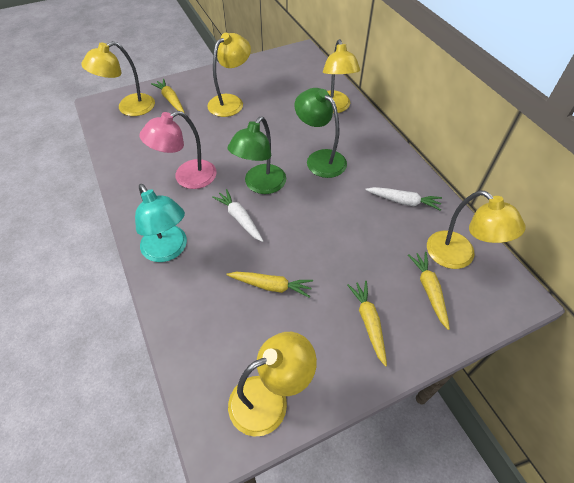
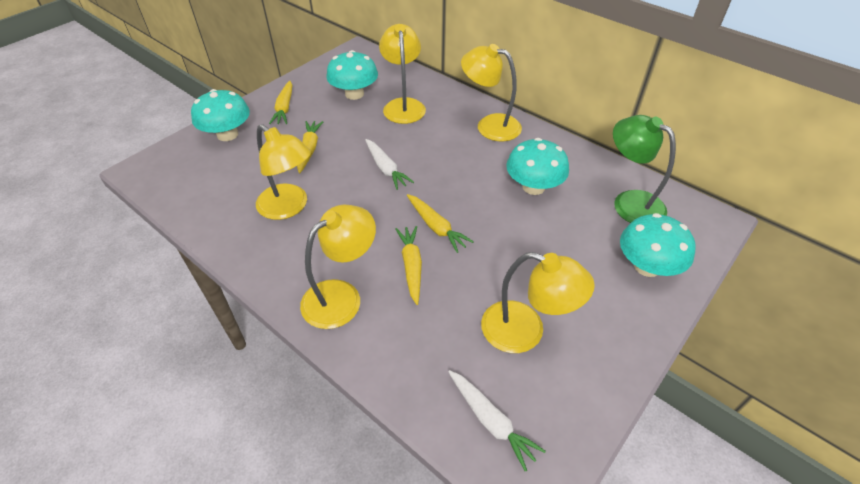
green lamp: [228,117,286,194] [294,88,347,178] = 2 -> [613,115,676,223] = 1
pink lamp: [140,111,217,189] = 1 -> none = 0
turquoise lamp: [135,184,187,262] = 1 -> none = 0
turquoise mushroom: none = 0 -> [191,89,250,141] [326,50,378,100] [506,138,569,195] [620,213,696,277] = 4

